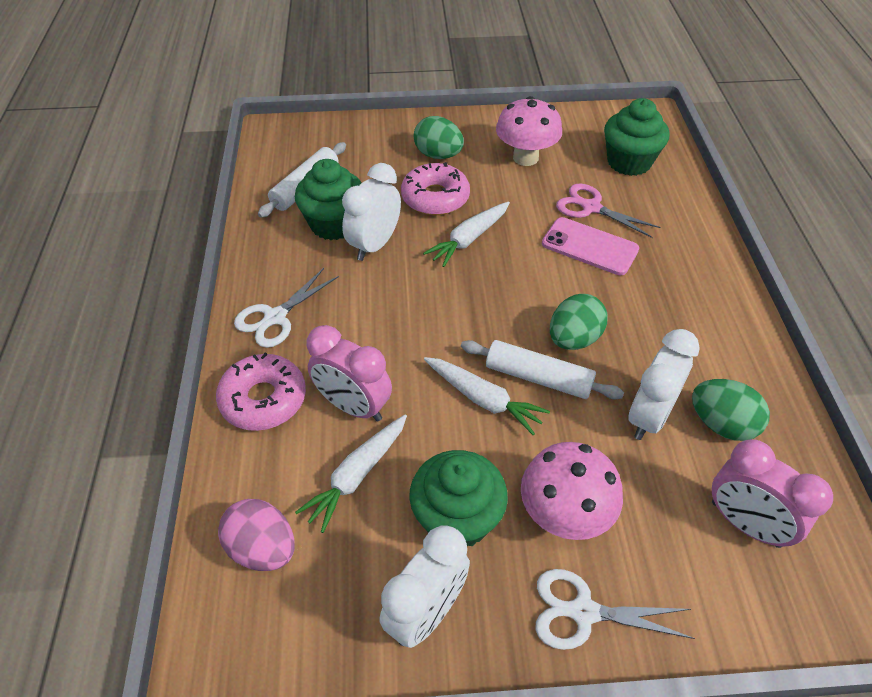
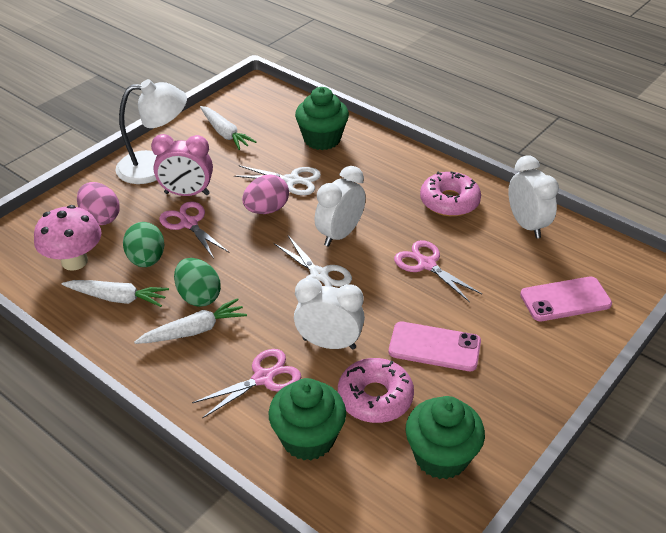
green egg: [414,116,464,159] [550,294,608,350] [692,379,770,441] = 3 -> [123,222,164,267] [174,258,221,307] = 2
pink clock: [306,325,392,421] [712,439,833,548] = 2 -> [151,134,213,196] = 1
pink egg: [218,499,295,571] = 1 -> [77,182,120,225] [242,174,289,214] = 2
pink mushroom: [496,96,562,166] [521,442,623,540] = 2 -> [34,205,101,271] = 1
pink phone: [542,217,639,275] = 1 -> [389,322,481,371] [520,276,612,321] = 2
pink scissors: [556,183,660,238] = 1 -> [159,201,229,259] [192,349,301,419] [394,240,482,302] = 3
white lamp: none = 0 -> [115,79,187,184] = 1
white rolling pin: [258,142,346,218] [461,340,624,400] = 2 -> none = 0

